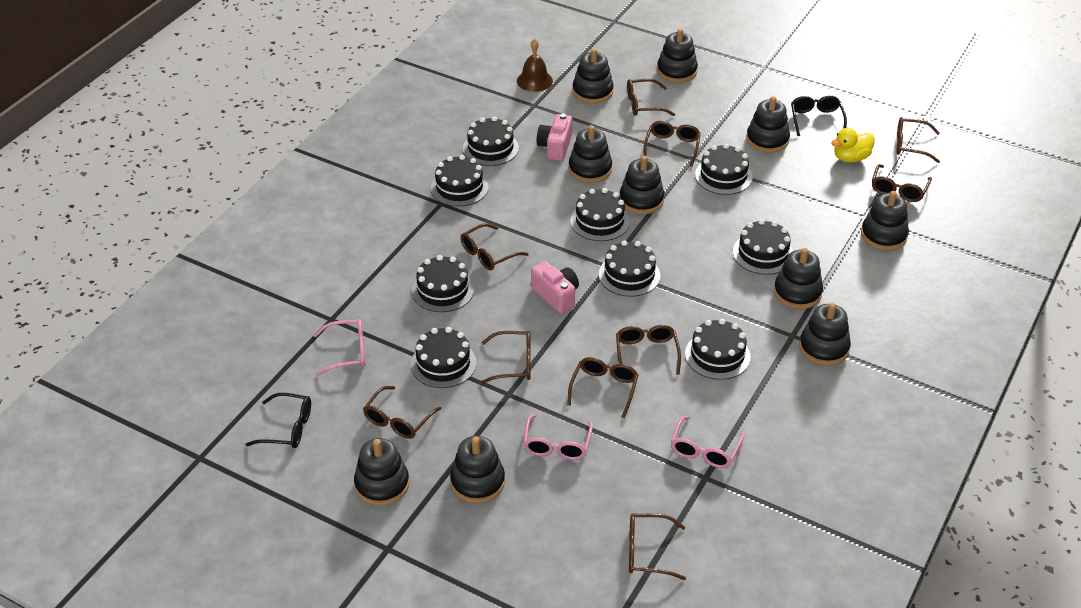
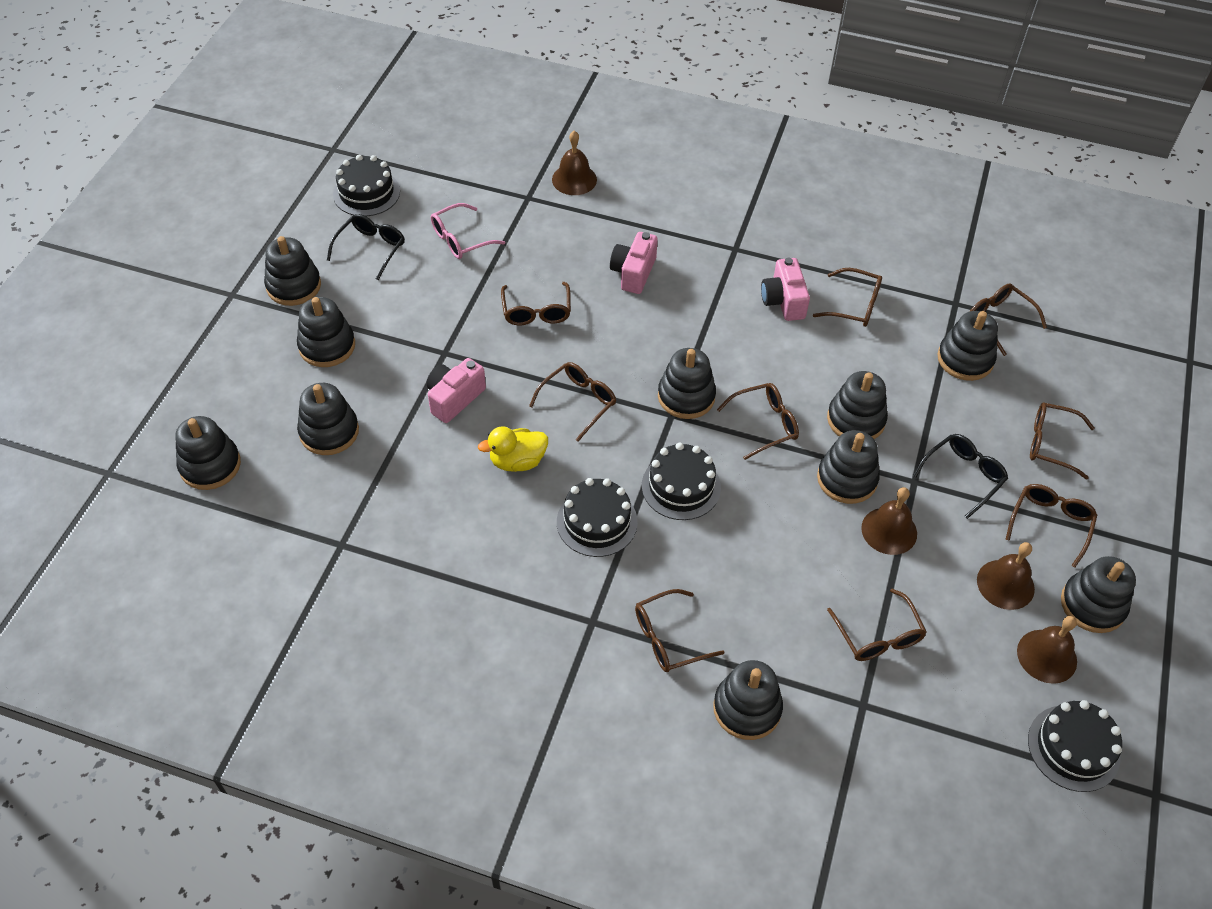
black cake: [411,327,476,388] [412,255,474,312] [431,155,489,207] [463,117,519,166] [570,188,630,241] [599,240,660,297] [685,319,751,380] [695,144,753,195] [733,219,793,275] = 9 -> [333,155,400,216] [557,478,638,557] [642,442,721,520] [1028,700,1122,792] = 4
brown bell: [517,39,553,92] = 1 -> [552,131,597,195] [861,487,917,555] [977,542,1035,610] [1017,616,1077,684] = 4
brown glasses: [363,386,442,439] [461,223,529,270] [480,331,531,384] [567,357,638,418] [616,325,681,375] [627,79,675,116] [629,514,686,580] [644,121,701,167] [872,164,932,202] [897,117,940,163] = 10 -> [501,282,571,325] [529,362,616,442] [635,589,725,672] [717,383,799,460] [813,268,882,327] [827,588,927,661] [969,283,1047,356] [1005,484,1097,568] [1030,402,1095,479] = 9
pink camera: [531,261,579,314] [537,113,572,161] = 2 -> [426,358,486,423] [610,232,658,294] [761,258,810,321] = 3
pink glasses: [314,319,365,376] [523,414,593,460] [671,416,744,468] = 3 -> [431,203,505,259] = 1

